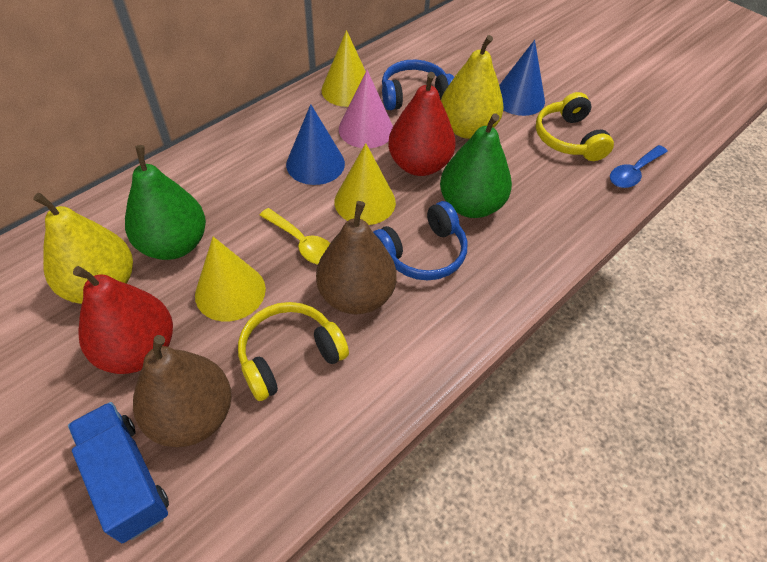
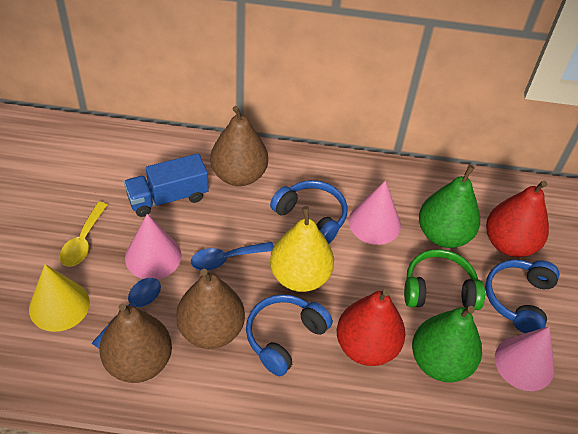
blue cone: [286,104,345,185] [499,40,545,116] = 2 -> none = 0
blue headphones: [373,201,467,281] [382,60,454,110] = 2 -> [246,294,333,376] [270,180,347,244] [485,260,560,333] = 3
blue spoon: [610,145,668,188] = 1 -> [92,278,161,348] [191,242,274,271] = 2
brown pear: [133,335,232,447] [316,201,397,314] = 2 -> [99,303,172,383] [176,269,245,349] [210,106,268,186] = 3
green headphones: none = 0 -> [404,249,485,310] = 1
pink cone: [339,70,393,148] = 1 -> [125,214,182,279] [349,181,401,245] [495,326,554,391] = 3
yellow cone: [195,237,266,322] [321,30,366,107] [334,143,396,225] = 3 -> [29,264,90,332] = 1
yellow headphones: [238,302,349,401] [536,92,614,161] = 2 -> none = 0
yellow pear: [33,193,133,304] [441,35,504,139] = 2 -> [270,206,334,292] = 1

